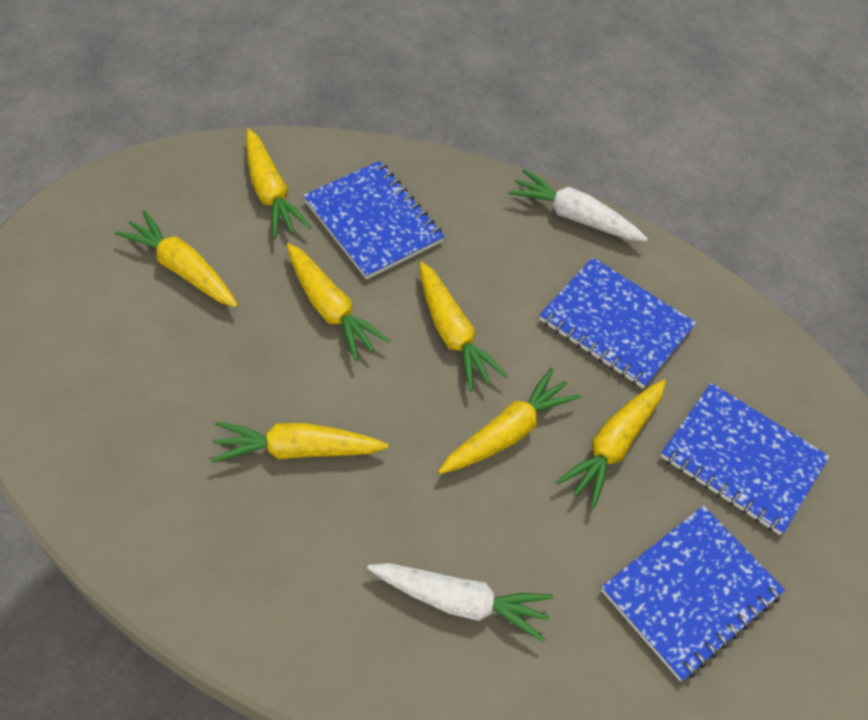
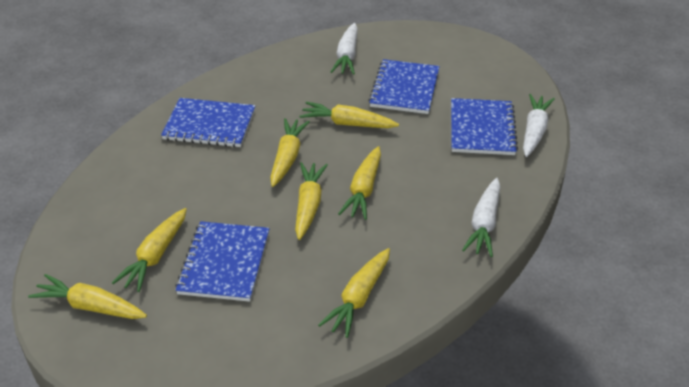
white carrot: [367,563,553,642] [508,169,648,242] = 2 -> [330,23,358,75] [462,178,500,257] [523,94,555,157] = 3

